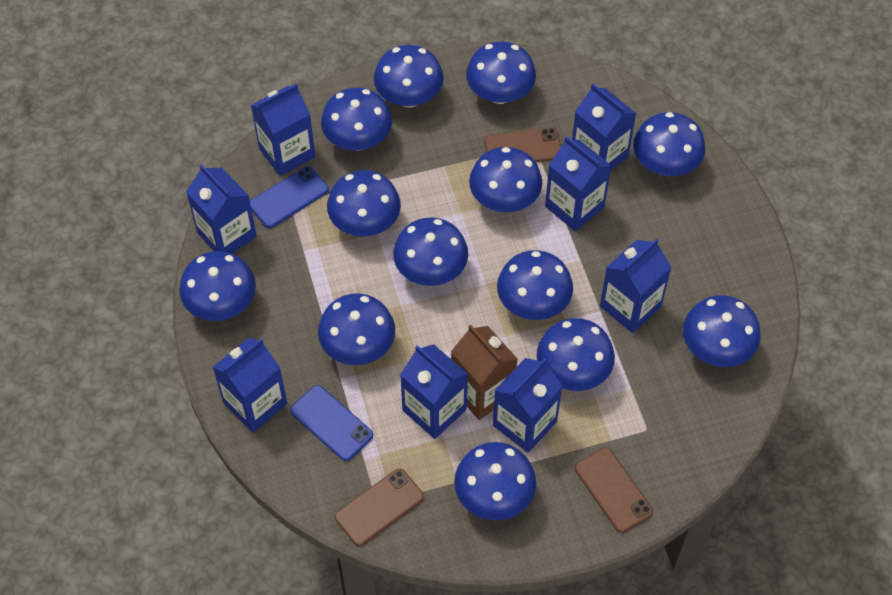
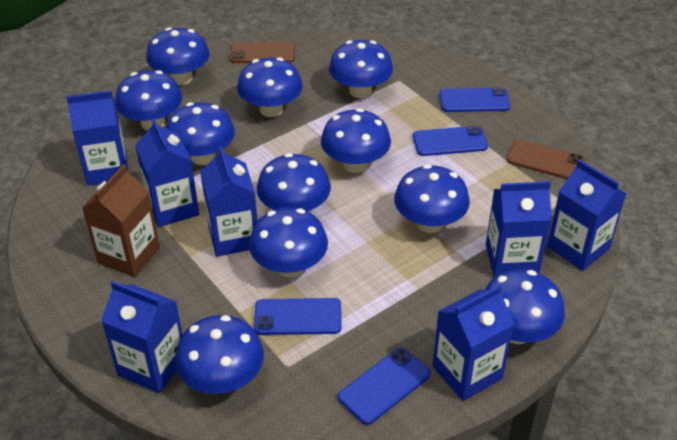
blue carton: [186,164,257,253] [213,338,287,432] [251,84,315,176] [400,344,468,439] [493,358,562,453] [545,136,612,232] [572,83,637,171] [600,238,672,333] = 8 -> [66,91,128,185] [101,281,183,393] [135,119,199,227] [200,146,258,257] [432,285,514,401] [486,181,552,277] [547,159,627,271] = 7
blue mushroom: [179,251,256,321] [318,294,395,365] [321,88,392,151] [327,170,401,237] [374,45,444,107] [393,217,468,286] [454,442,536,521] [466,42,536,104] [469,147,542,212] [497,250,573,320] [537,318,615,391] [633,112,705,176] [683,295,761,367] = 13 -> [115,70,182,130] [146,27,210,85] [166,102,235,165] [175,315,264,394] [237,57,303,117] [249,207,328,278] [257,153,331,211] [321,108,391,173] [329,40,393,98] [394,165,470,233] [485,269,565,344] = 11
blue phone: [250,166,329,228] [290,385,373,461] = 2 -> [254,298,341,335] [338,348,431,425] [413,126,488,156] [439,87,510,112] = 4
brown phone: [335,468,424,546] [484,127,561,162] [575,448,653,533] = 3 -> [230,42,295,63] [507,140,585,179] = 2

